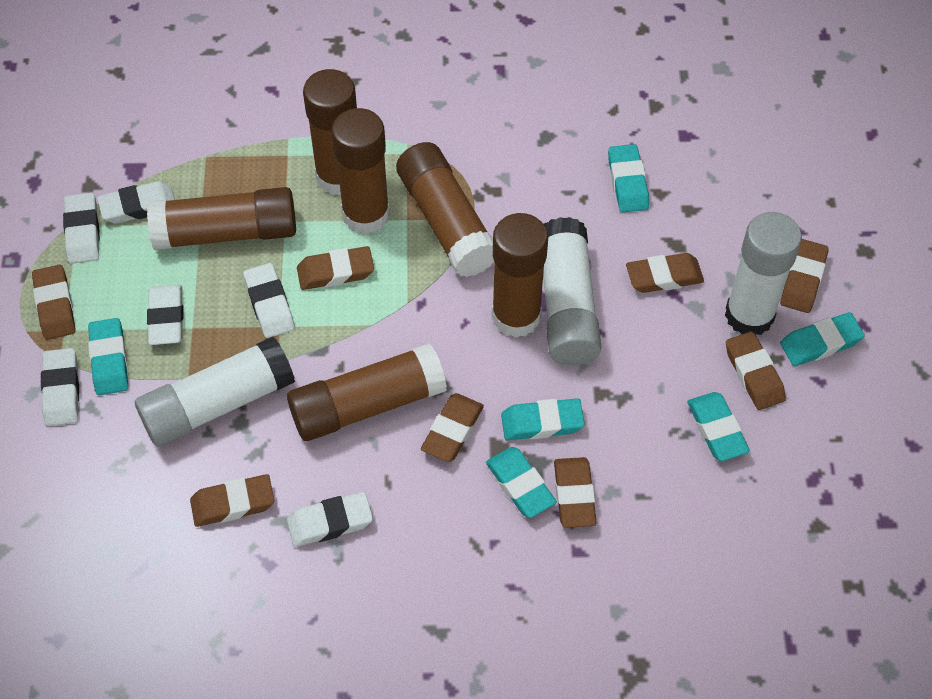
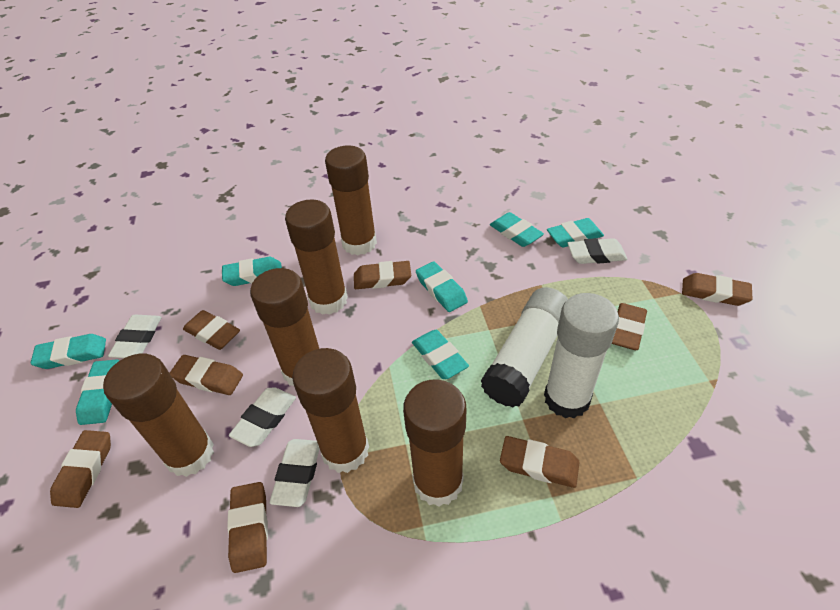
turquoise eraser: [88,318,128,395] [486,447,557,518] [501,398,585,440] [608,144,649,213] [687,392,750,461] [780,312,865,366] = 6 -> [31,334,106,369] [76,359,119,425] [222,257,282,286] [412,330,469,379] [416,261,468,312] [490,212,544,247] [547,218,604,248] = 7
white eraser: [41,348,79,426] [63,193,100,264] [97,181,175,224] [147,284,184,345] [243,263,295,338] [287,492,373,547] = 6 -> [108,315,162,358] [229,387,296,447] [270,439,319,507] [568,238,627,264] = 4
white glue stick: [135,336,295,446] [543,217,601,365] [725,212,802,335] = 3 -> [481,287,568,407] [544,293,619,419] = 2

